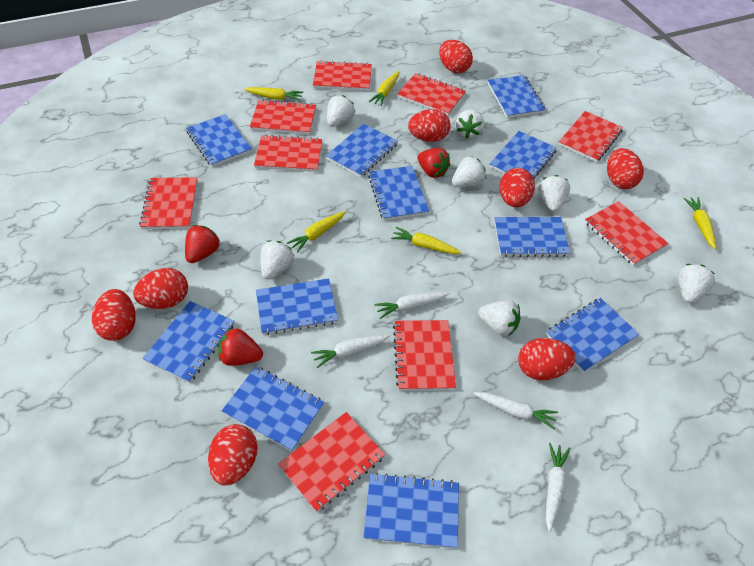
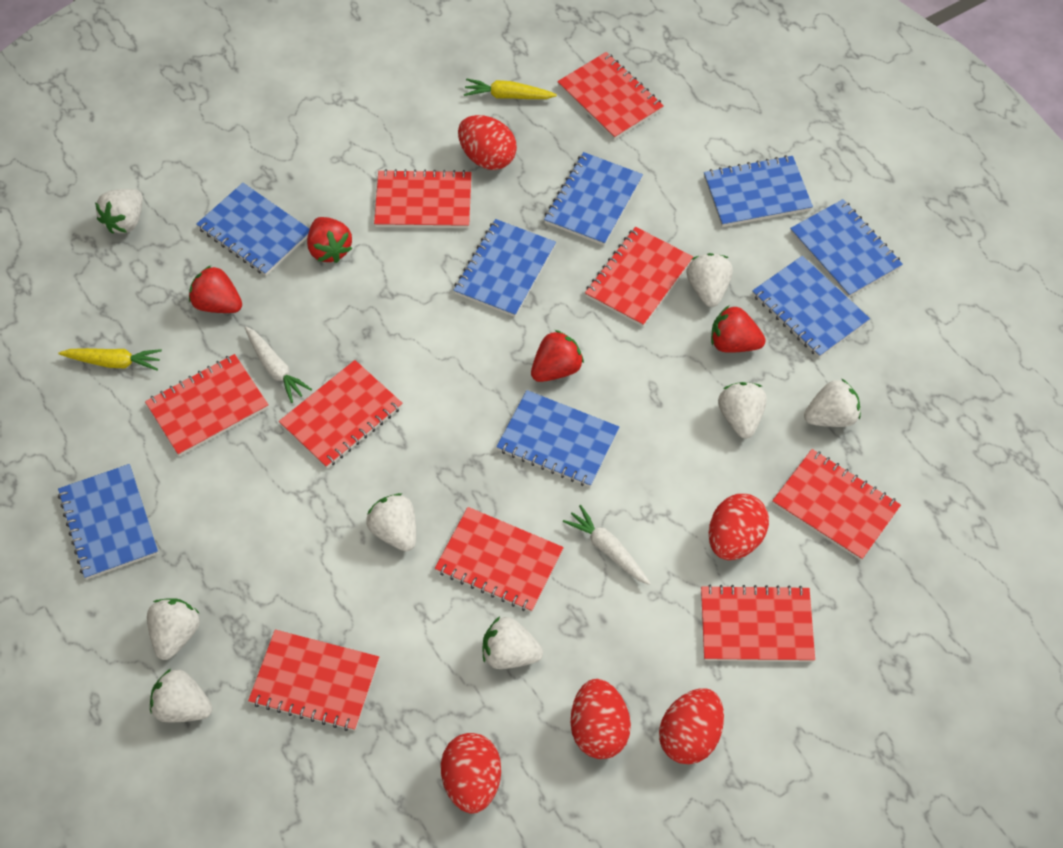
blue notebook: [142,301,235,383] [186,114,252,167] [222,366,324,452] [256,278,338,335] [326,124,398,177] [363,473,459,549] [368,166,429,221] [488,75,546,118] [489,131,557,179] [494,217,570,257] [546,298,639,373] = 11 -> [58,464,158,579] [196,183,309,276] [453,219,556,317] [496,390,619,487] [544,152,643,246] [704,155,813,227] [752,256,870,358] [790,199,903,297] = 8
red egg: [92,289,136,341] [133,268,188,309] [208,424,258,486] [408,109,451,142] [439,40,473,73] [500,168,535,207] [518,338,576,380] [607,148,644,189] = 8 -> [441,733,501,814] [458,115,517,170] [571,679,631,759] [659,688,724,764] [709,494,769,560] = 5
red strawberry: [185,225,220,263] [218,328,263,366] [418,148,450,178] = 3 -> [189,266,242,313] [307,217,352,263] [531,330,584,382] [711,306,766,353] = 4
white carrot: [311,335,390,368] [374,292,449,319] [473,392,558,429] [546,443,570,532] = 4 -> [245,327,312,403] [563,505,651,585] = 2
white strawberry: [260,241,295,280] [327,95,355,127] [452,156,486,187] [456,109,484,138] [478,300,520,336] [538,175,570,212] [677,264,715,303] = 7 -> [95,189,143,234] [147,599,200,660] [150,669,212,722] [366,493,416,551] [482,617,543,669] [686,253,733,307] [718,382,767,438] [804,378,861,427] = 8
yellow carrot: [244,87,303,101] [287,211,346,253] [369,71,399,106] [391,227,462,254] [683,197,716,249] = 5 -> [59,348,162,371] [464,79,557,99] = 2

